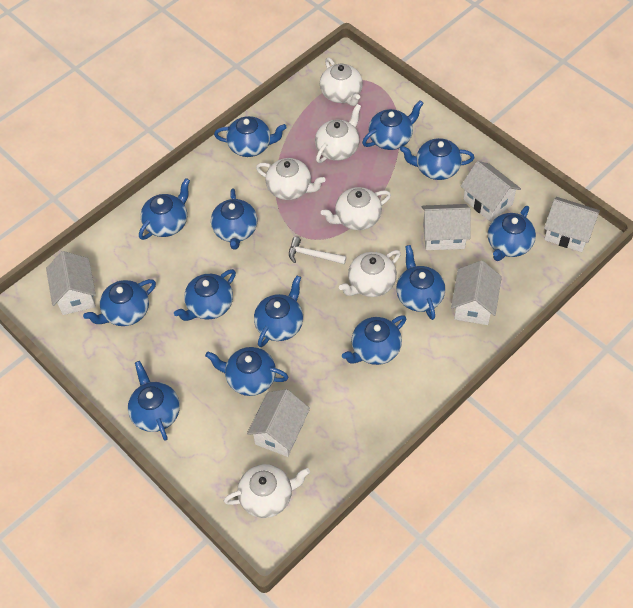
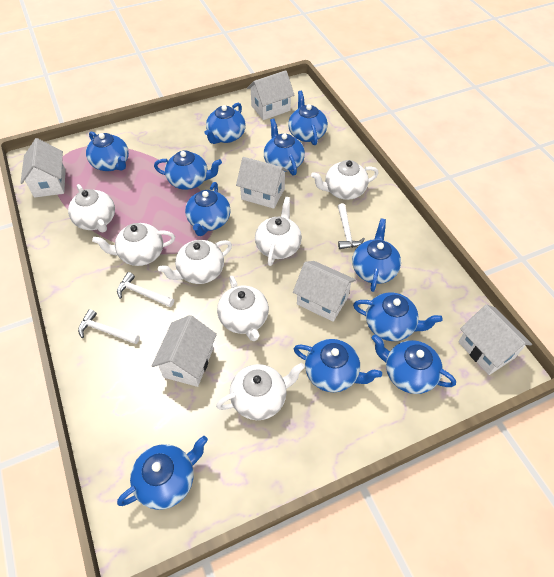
blue teapot: [83,279,156,326] [128,361,180,441] [139,178,190,240] [174,269,236,321] [205,347,288,396] [211,189,258,250] [214,116,287,157] [254,275,303,347] [342,315,406,365] [362,100,424,150] [396,245,445,320] [400,138,474,180] [488,206,536,261] = 13 -> [86,132,129,171] [117,436,208,510] [154,151,222,190] [185,182,231,236] [204,103,246,144] [264,119,305,176] [288,91,328,145] [294,339,382,392] [352,219,401,292] [353,292,443,341] [372,334,456,394] = 11
white hammer: [289,237,346,264] = 1 -> [78,309,140,344] [117,272,174,307] [338,203,365,249] = 3
white teapot: [224,464,310,518] [256,158,326,200] [315,104,361,163] [320,57,363,106] [321,187,391,230] [339,250,401,297] = 6 -> [68,184,115,232] [92,223,175,266] [158,240,232,284] [216,363,305,420] [217,276,269,341] [255,197,302,266] [311,160,379,200] = 7

